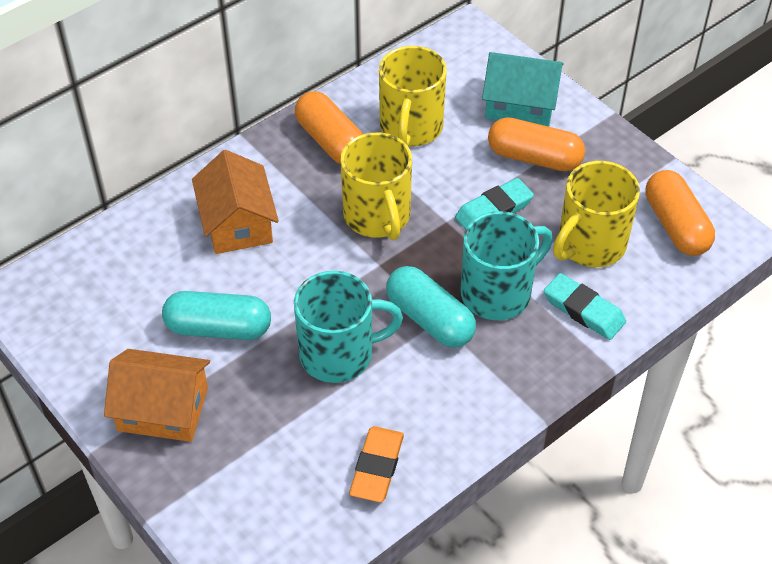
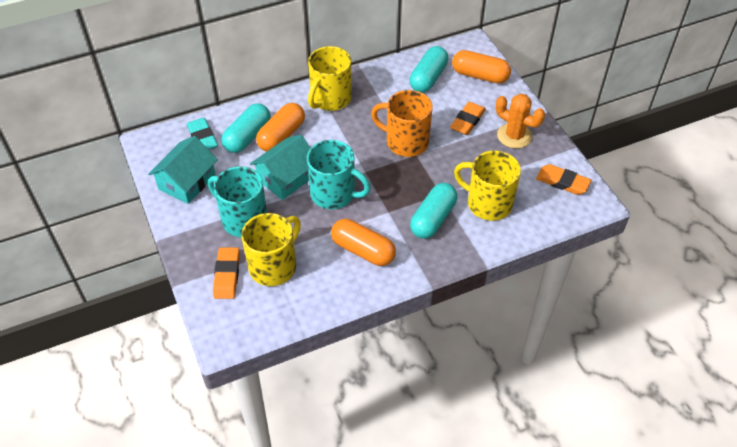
orange cactus: none = 0 -> [496,94,545,148] = 1
orange eraser: [349,426,404,503] = 1 -> [213,247,240,299] [450,102,486,135] [536,164,592,195] = 3
orange house: [104,349,210,442] [192,150,279,254] = 2 -> none = 0
orange mug: none = 0 -> [371,90,432,157] = 1
turquoise capsule: [162,291,271,340] [386,266,476,348] = 2 -> [221,103,271,153] [410,46,449,93] [410,183,457,239] = 3
turquoise eraser: [455,178,534,230] [544,273,626,340] = 2 -> [187,118,218,150] = 1
turquoise house: [482,52,563,127] = 1 -> [148,136,218,204] [250,135,311,200] = 2

